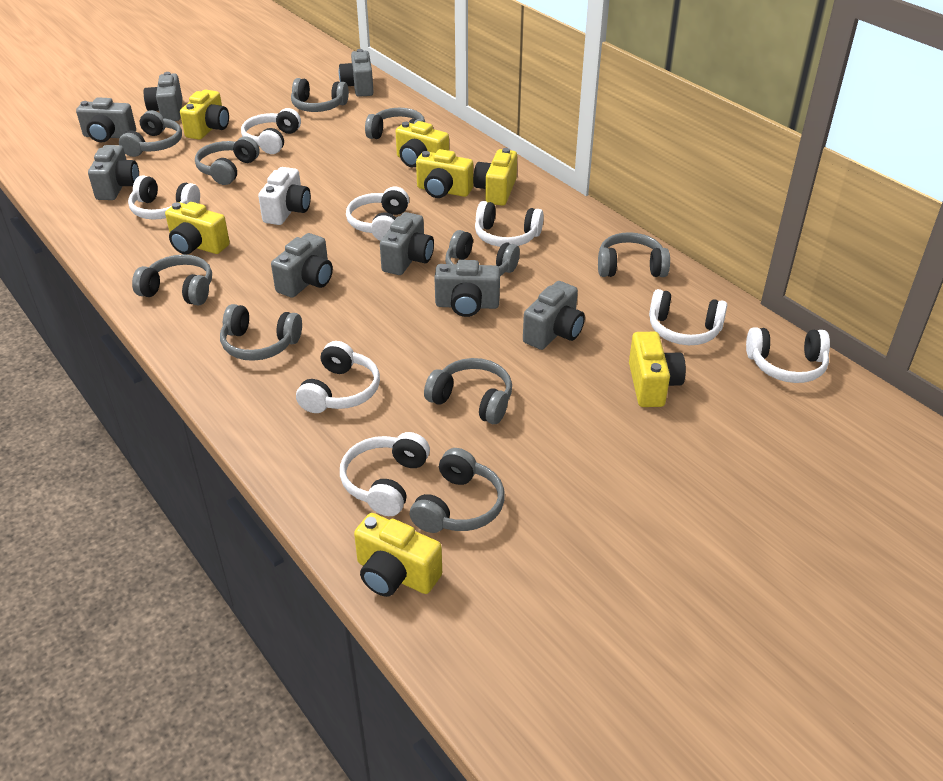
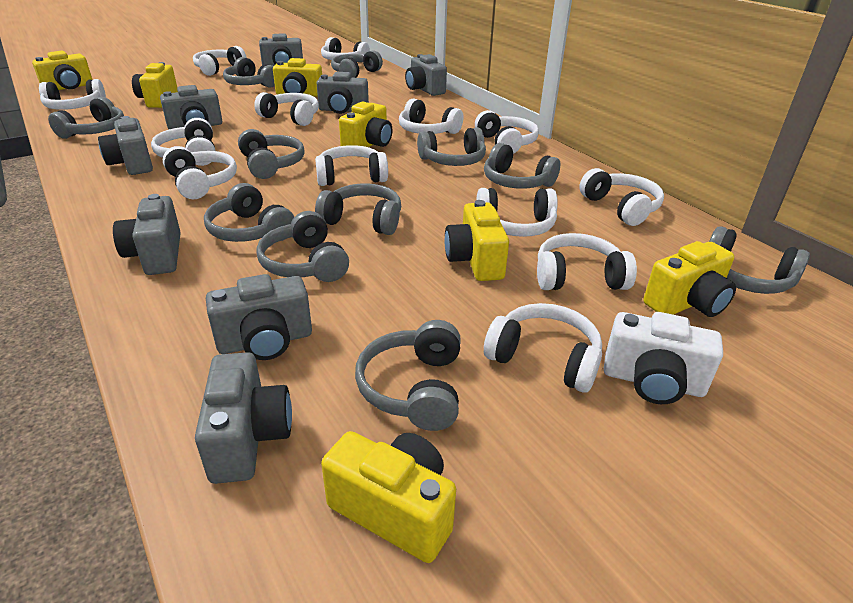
grey headphones: [119,110,182,157] [132,254,212,305] [195,137,260,185] [220,304,302,361] [291,78,349,112] [365,108,425,139] [410,448,505,533] [424,358,512,424] [445,230,520,276] [598,232,670,277] = 10 -> [48,97,124,139] [204,183,294,242] [223,57,275,88] [238,129,305,179] [256,211,349,282] [315,183,401,235] [331,50,383,78] [355,320,461,431] [417,127,486,166] [484,143,560,189] [709,226,810,294] = 11
white headphones: [128,175,200,220] [241,108,301,154] [296,341,380,413] [340,432,430,516] [346,186,409,241] [475,201,544,247] [649,289,727,345] [746,327,830,383] = 8 -> [39,79,106,110] [151,118,215,166] [163,146,237,199] [193,46,247,76] [254,92,319,126] [315,145,388,186] [321,37,370,60] [399,98,464,134] [475,110,539,154] [476,188,558,237] [484,303,602,393] [537,233,637,290] [579,168,664,226] = 13

